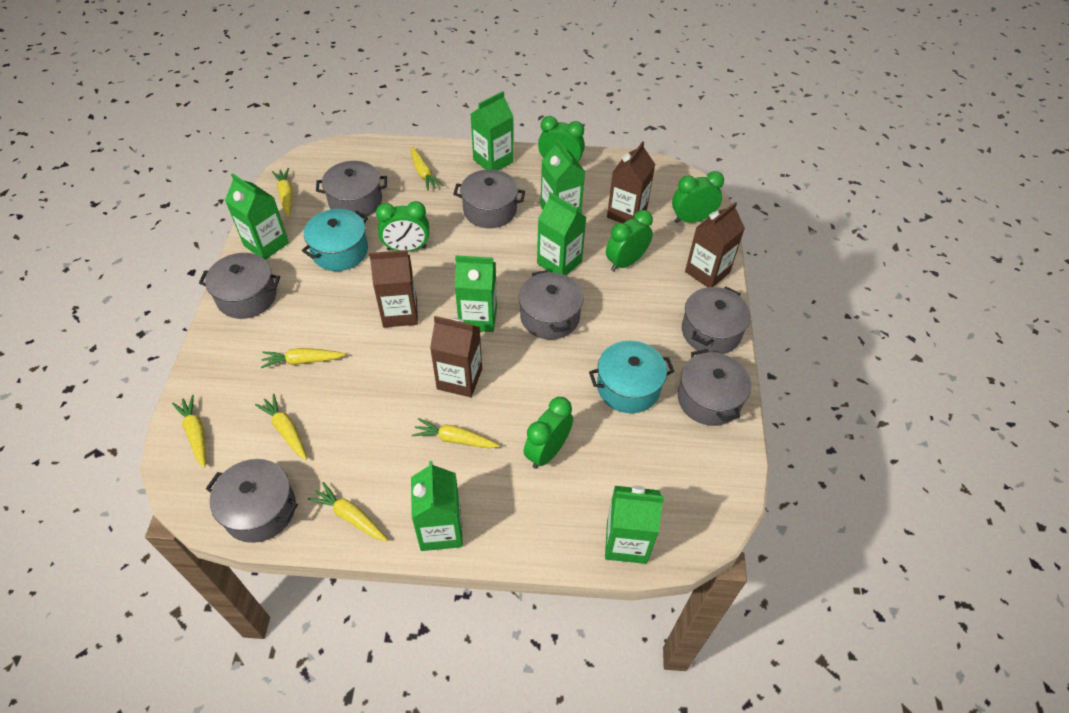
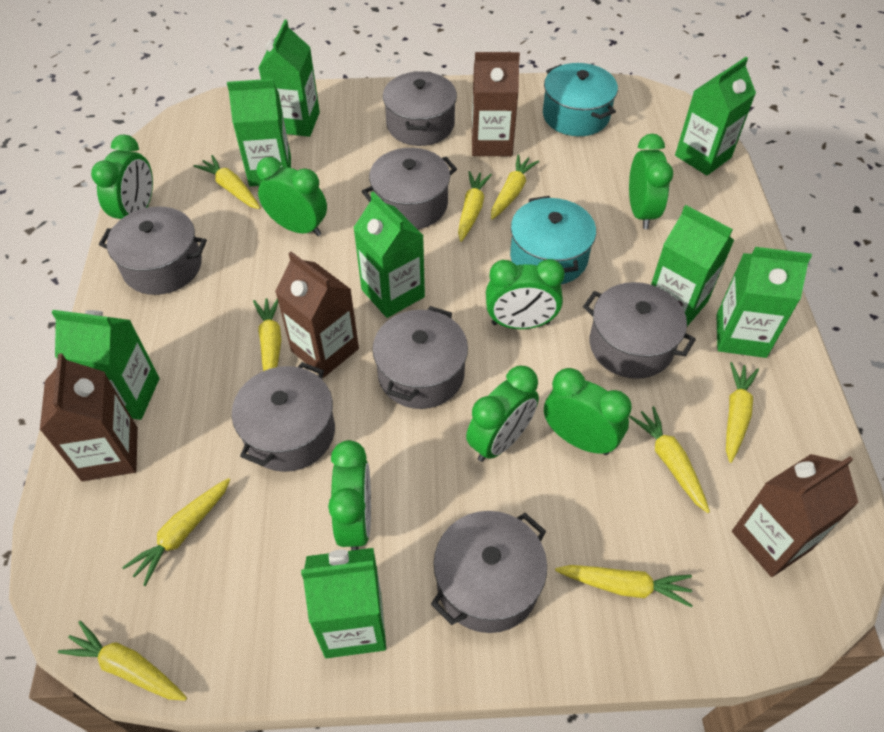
green carton: [225,173,289,260] [411,461,463,551] [455,255,497,332] [471,91,514,170] [537,192,586,275] [540,139,585,214] [605,485,664,564] = 7 -> [51,310,159,420] [227,79,291,186] [259,20,320,137] [301,548,386,658] [353,192,425,318] [651,205,734,326] [675,57,756,175] [716,247,812,358] = 8
green clock: [376,201,429,252] [524,397,573,469] [538,116,585,161] [606,210,653,271] [672,171,724,223] = 5 -> [91,135,153,219] [256,157,327,236] [328,440,371,551] [466,366,539,462] [486,259,565,329] [544,368,632,455] [629,134,673,229] = 7
yellow carrot: [172,395,206,468] [255,394,307,460] [261,348,346,368] [272,168,293,217] [308,482,388,541] [410,147,443,191] [412,418,500,448] = 7 -> [58,621,187,701] [122,478,230,586] [194,155,261,209] [253,298,282,371] [458,171,492,242] [491,154,539,219] [555,565,693,608] [629,406,710,513] [726,362,759,463] = 9

